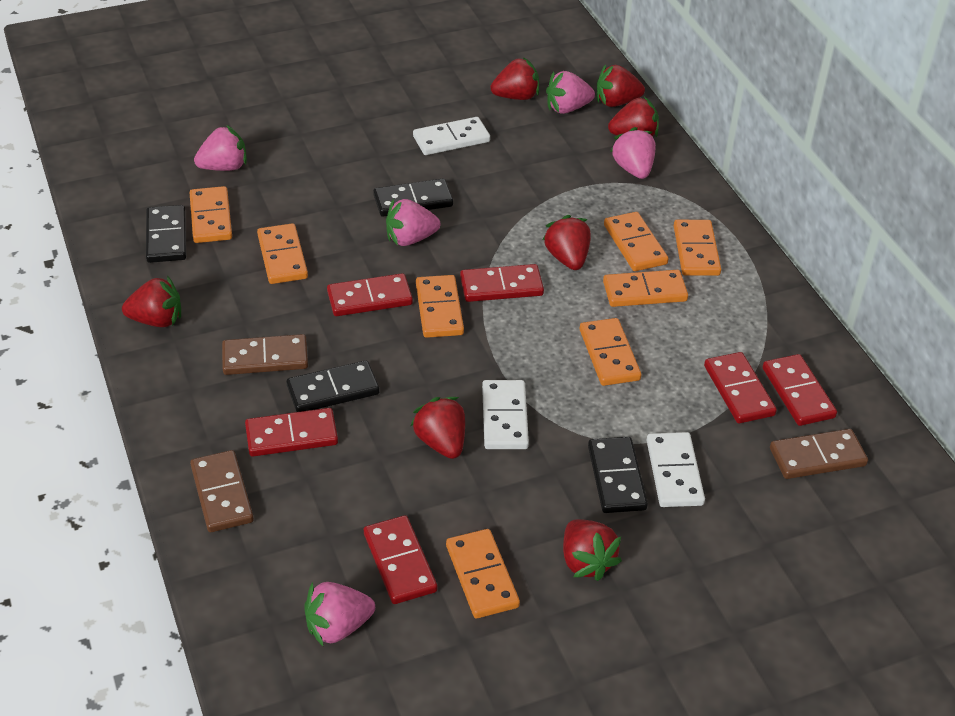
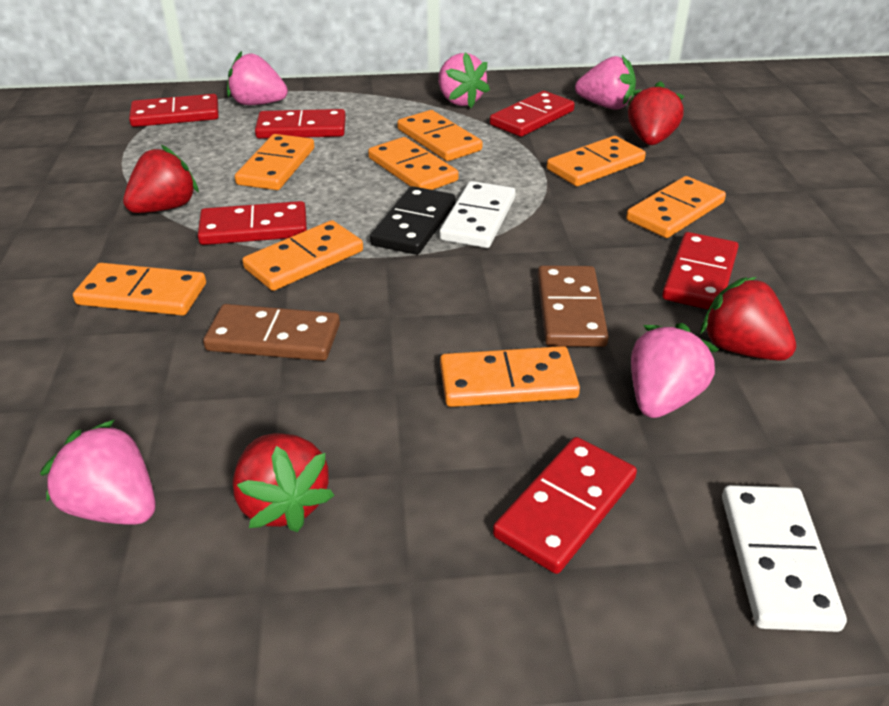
black domino: [146,205,186,263] [287,360,379,412] [373,178,453,217] [588,437,648,513] = 4 -> [370,186,456,255] = 1
brown domino: [190,450,254,532] [222,334,308,375] [770,429,868,479] = 3 -> [203,304,340,361] [538,265,609,347] = 2
red strawberry: [122,276,181,327] [411,397,465,459] [490,57,539,100] [543,215,591,270] [563,519,622,581] [597,64,645,107] [608,97,659,137] = 7 -> [123,145,199,213] [233,433,335,532] [628,81,684,145] [700,277,796,361] = 4
white domino: [413,117,490,155] [482,380,529,449] [647,432,705,507] = 3 -> [439,181,516,248] [722,485,847,632] = 2

